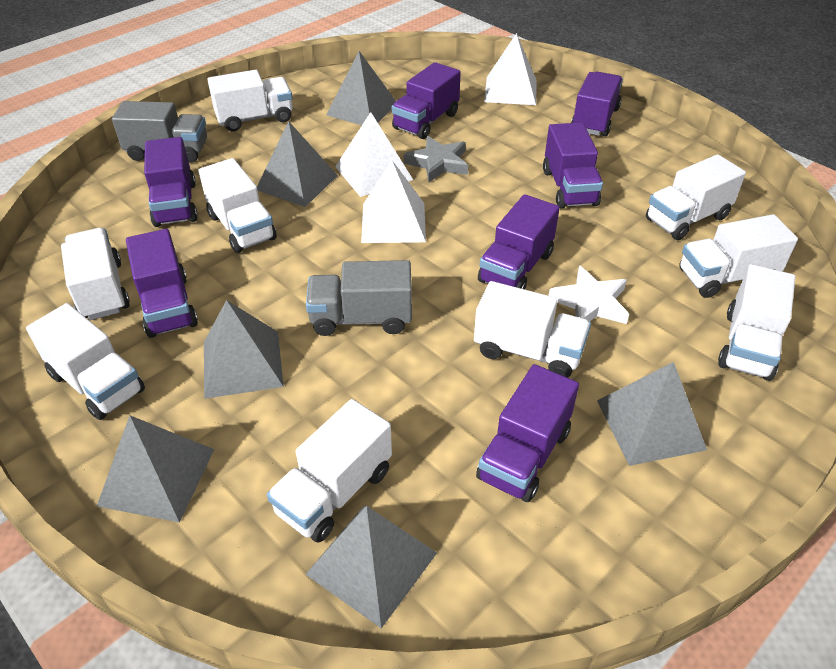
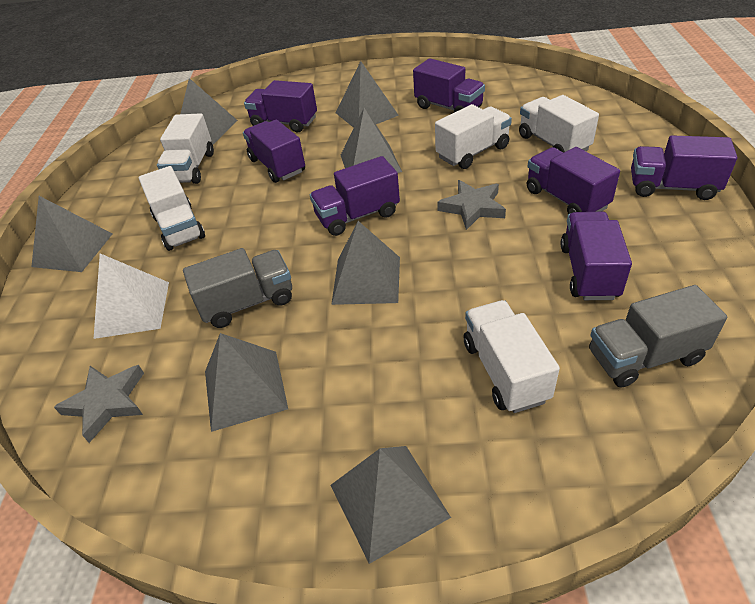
grey pyramid: [97,416,214,523] [204,300,284,399] [257,121,338,207] [305,506,437,628] [326,51,396,125] [597,362,707,466] = 6 -> [32,196,112,272] [180,78,238,144] [205,333,288,432] [331,221,400,305] [331,446,451,564] [336,61,399,128] [341,108,402,173] = 7
grey star: [404,136,468,182] = 1 -> [54,365,144,443] [437,180,506,230] = 2
white pyramid: [335,112,413,197] [361,160,426,243] [484,33,537,105] = 3 -> [94,253,169,339] = 1
white star: [549,265,629,324] = 1 -> none = 0
white truck: [26,303,145,420] [61,228,130,320] [199,158,277,253] [207,70,293,131] [267,399,392,542] [474,281,591,378] [646,154,746,240] [679,214,798,298] [718,264,795,381] = 9 -> [139,166,205,251] [157,113,214,184] [435,104,512,169] [464,300,560,413] [519,95,599,153] = 5

